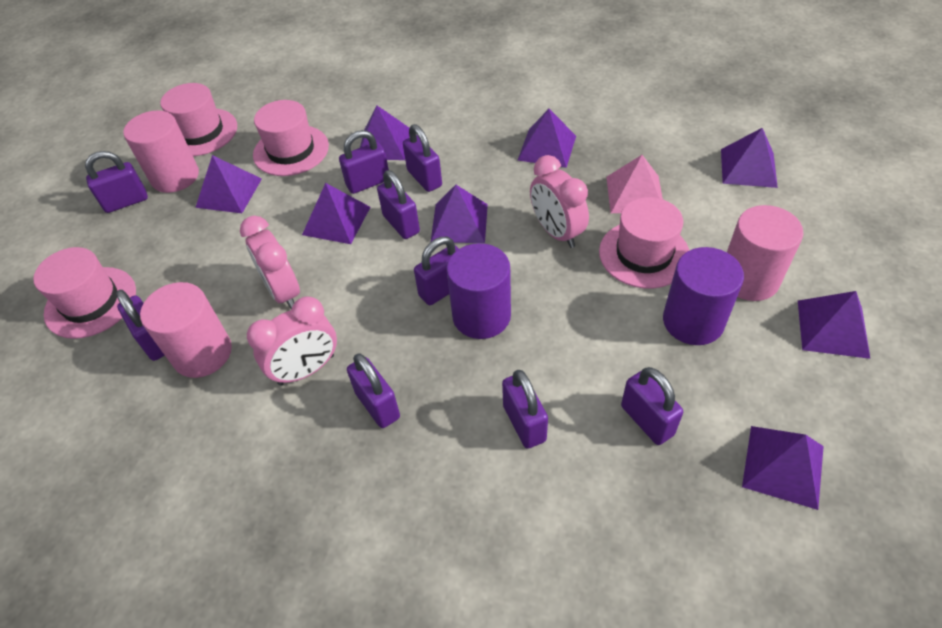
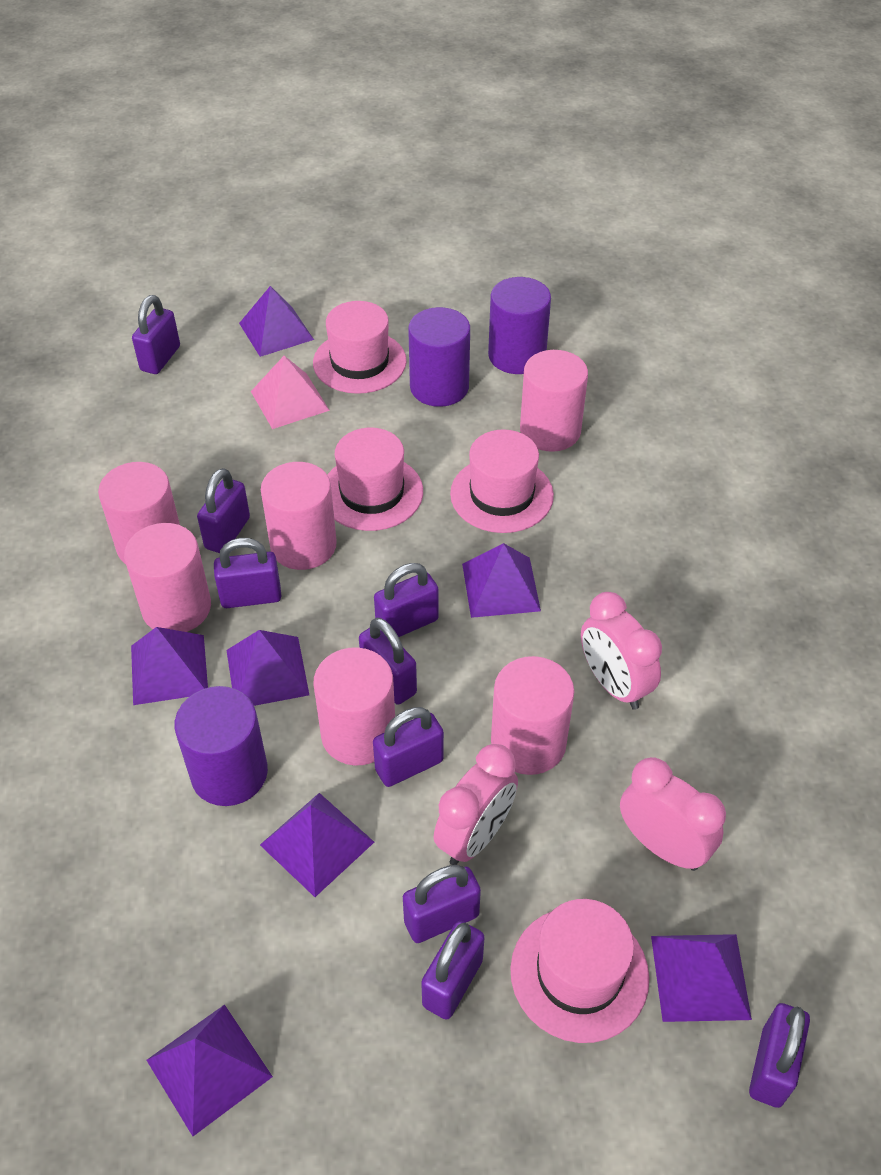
pink cylinder: [123,110,199,193] [140,282,232,378] [727,205,804,301] = 3 -> [98,462,180,564] [124,523,211,632] [261,462,337,570] [314,647,395,765] [491,656,574,775] [520,350,588,452] = 6
purple cylinder: [446,243,511,339] [663,247,744,345] = 2 -> [174,686,268,806] [408,307,470,407] [488,277,551,374] = 3
purple pyramid: [195,155,262,213] [302,183,370,244] [360,106,409,160] [431,185,488,243] [518,109,576,168] [721,128,778,188] [742,426,824,510] [798,291,870,359] = 8 -> [131,627,208,705] [146,1005,273,1136] [226,630,309,706] [239,286,314,357] [260,793,374,897] [462,543,541,618] [651,934,752,1022] = 7

